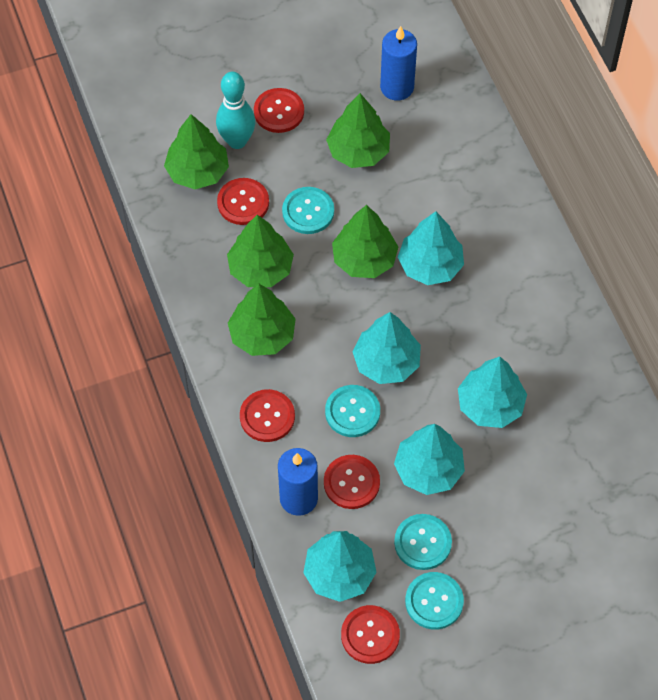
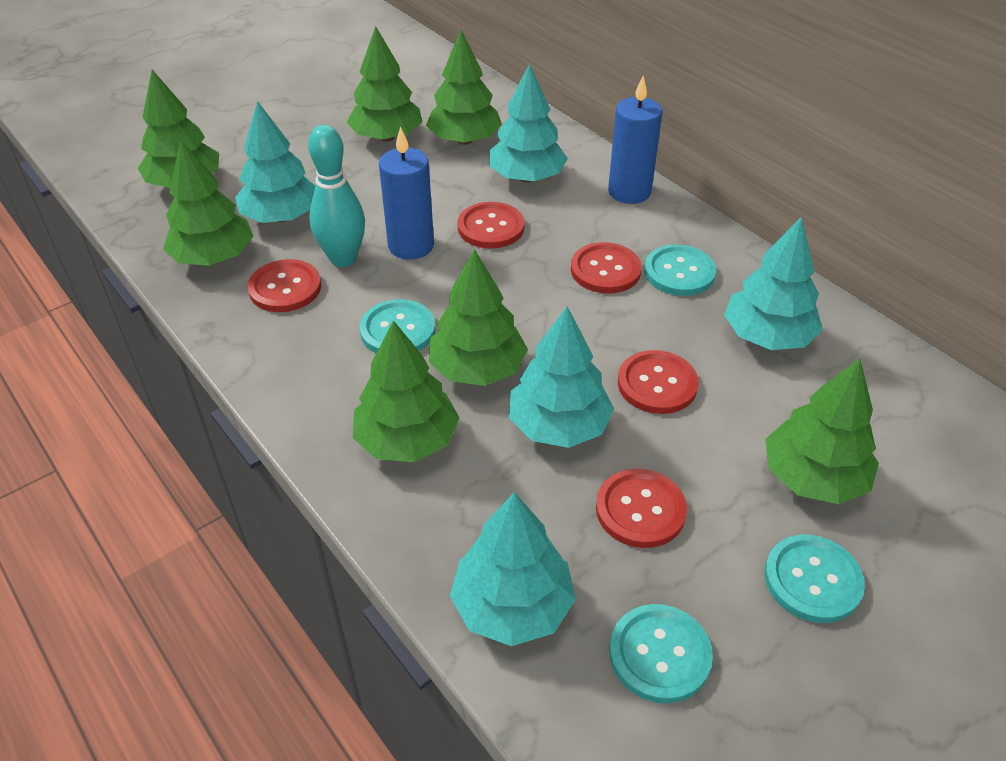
green tree: [164,114,229,189] [227,215,294,287] [228,284,296,356] [326,93,390,168] [332,205,398,278] = 5 -> [138,70,219,188] [163,140,254,266] [347,26,422,142] [353,320,459,462] [426,30,502,145] [429,249,528,386] [765,359,879,504] = 7

